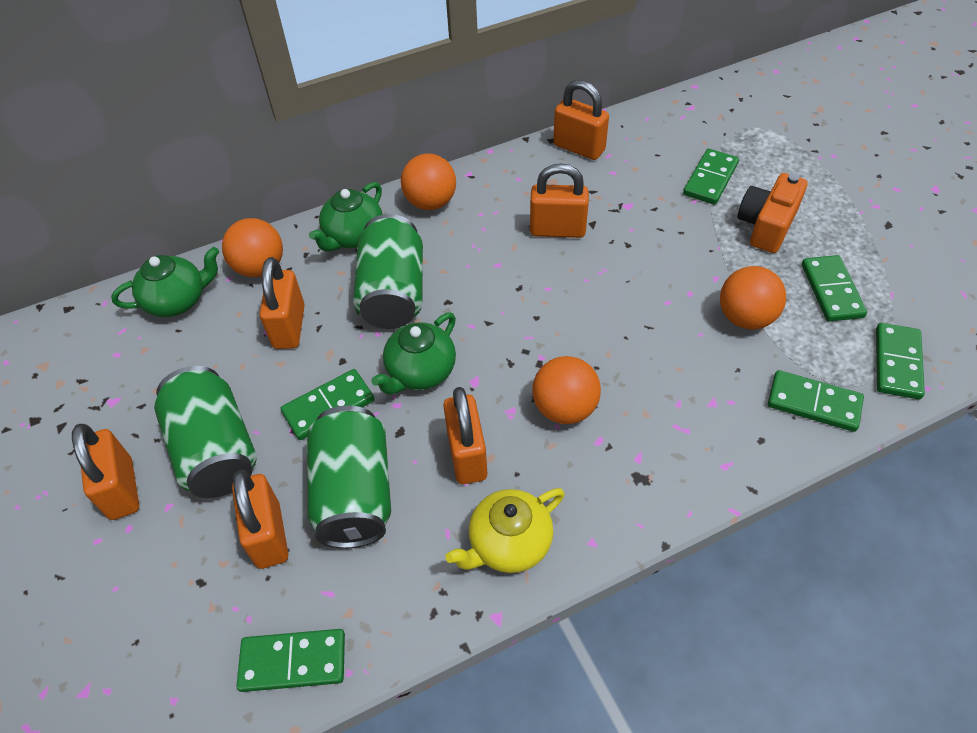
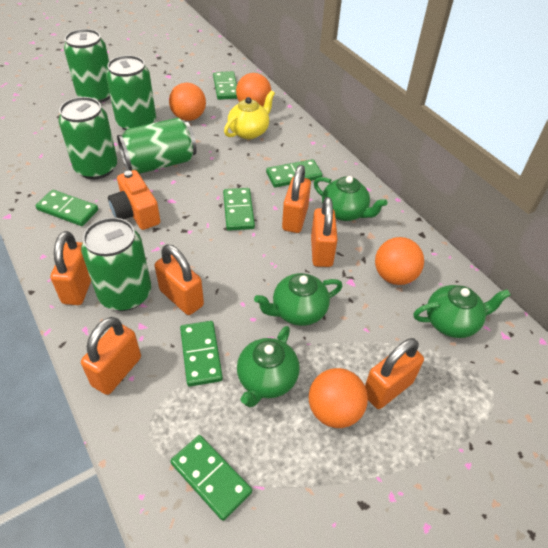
green can: [154,366,257,498] [307,406,391,548] [353,214,423,329] = 3 -> [58,97,117,179] [64,29,110,103] [81,218,151,311] [106,55,156,131] [117,118,197,173] = 5
green teapot: [111,247,219,317] [309,182,383,252] [371,313,456,395] = 3 -> [237,326,300,407] [254,273,342,326] [314,176,388,221] [413,285,511,338] = 4

